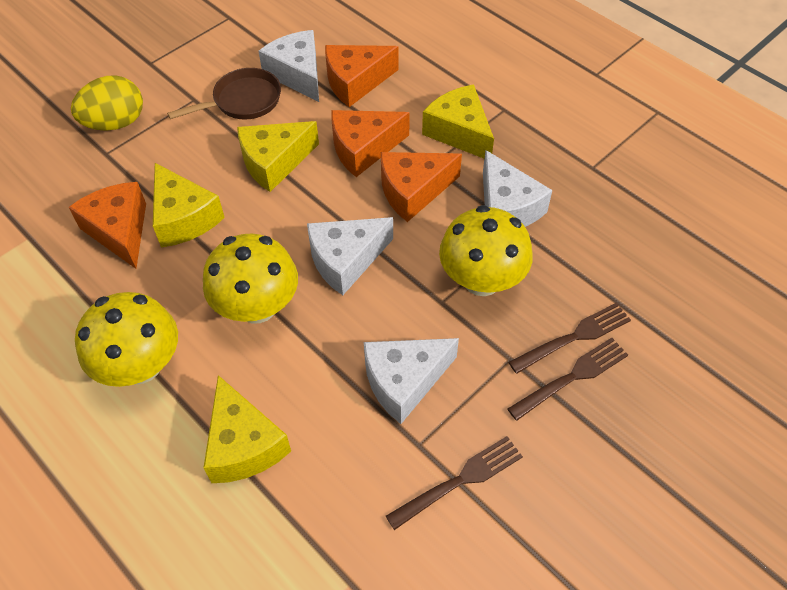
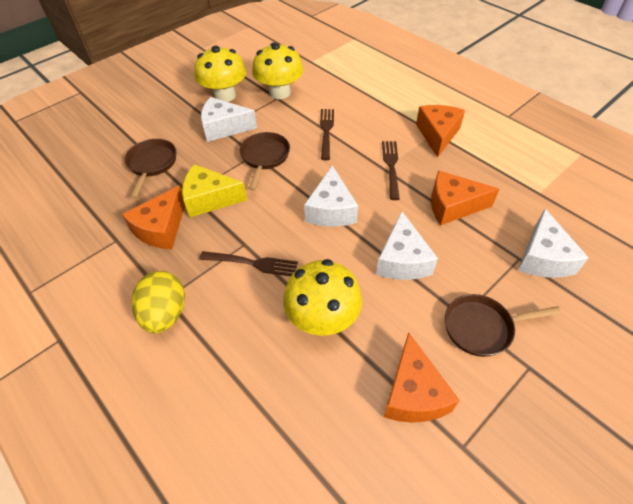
brown pan: [167,68,281,120] = 1 -> [125,139,176,199] [240,132,290,191] [445,294,562,357] = 3
yellow cheese: [153,163,225,247] [203,375,291,483] [237,121,319,192] [422,84,494,158] = 4 -> [182,164,247,217] = 1

